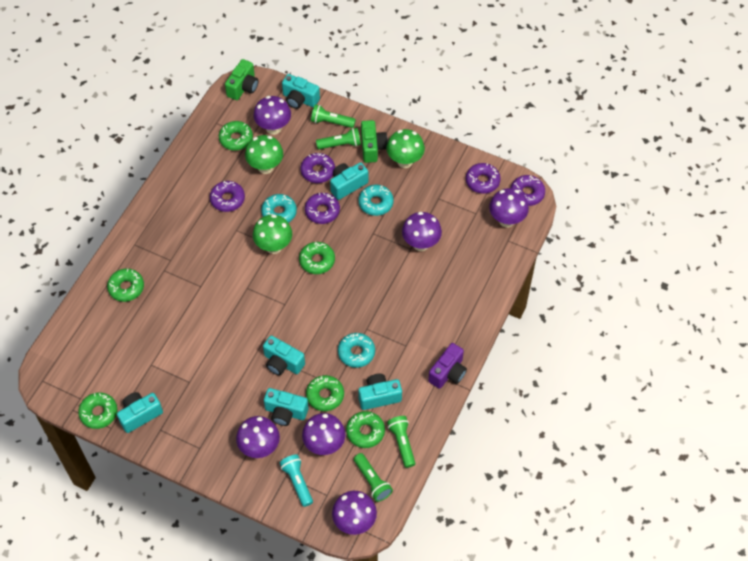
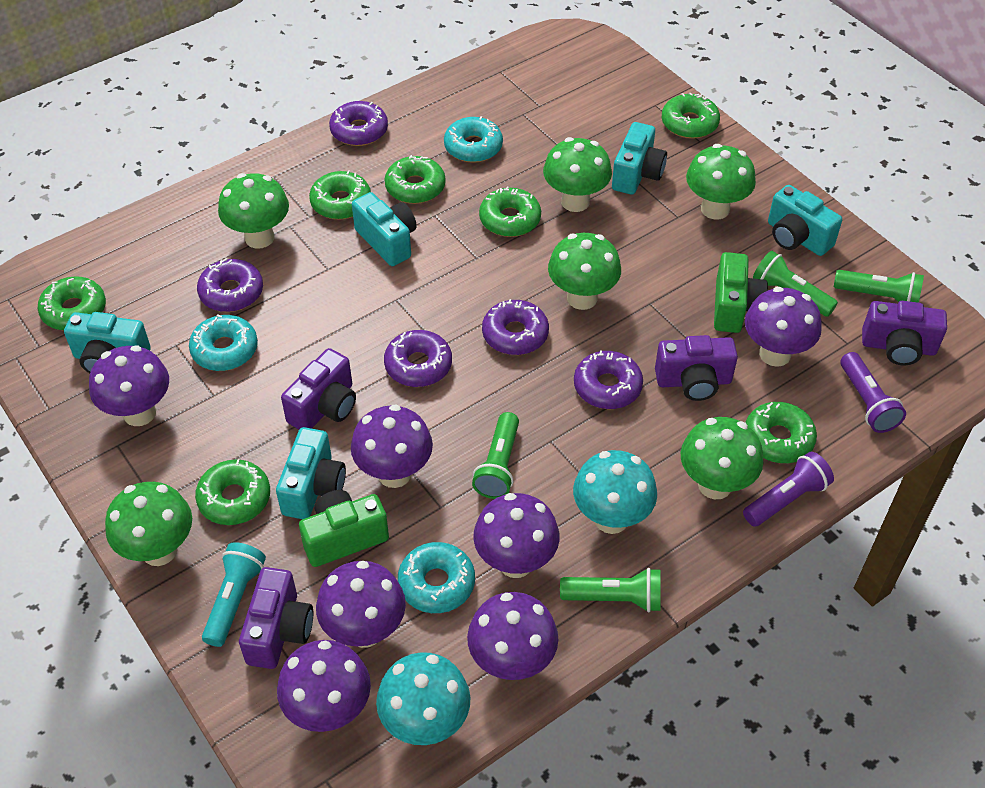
green donut: [78,392,117,429] [107,268,144,302] [219,121,253,151] [299,242,335,274] [306,375,344,411] [346,411,385,448] = 6 -> [38,276,106,330] [195,459,270,525] [309,170,371,220] [385,155,446,204] [479,186,541,237] [662,92,720,139] [745,402,817,463] = 7
green mushroom: [245,135,283,174] [253,214,292,254] [387,129,425,168] = 3 -> [105,482,192,566] [218,173,289,249] [543,137,612,212] [548,233,621,310] [680,417,764,499] [686,144,756,220] = 6
purple camera: [428,343,467,389] = 1 -> [239,567,313,669] [281,348,356,429] [655,335,738,401] [862,301,947,366] = 4
purple flashlight: none = 0 -> [743,452,834,527] [840,352,906,433] = 2
purple mushroom: [236,416,280,458] [253,96,291,135] [302,413,346,455] [332,491,377,535] [402,212,442,251] [489,188,529,228] = 6 -> [89,345,169,426] [277,640,371,732] [316,561,406,648] [351,404,433,488] [467,592,558,680] [473,493,560,578] [745,287,822,367] = 7
turquoise camera: [117,392,163,433] [263,335,305,376] [264,388,308,426] [282,74,320,109] [330,162,368,200] [358,374,402,410] = 6 -> [64,312,151,373] [276,427,346,519] [352,192,417,266] [612,122,667,195] [768,185,842,256] = 5
turquoise mushroom: none = 0 -> [376,652,470,745] [573,450,657,534] = 2

